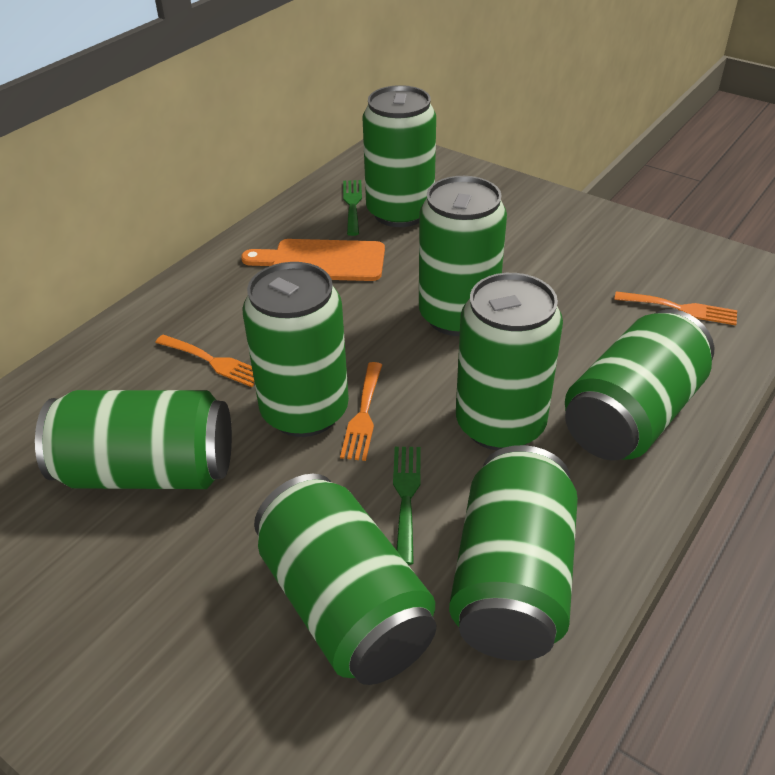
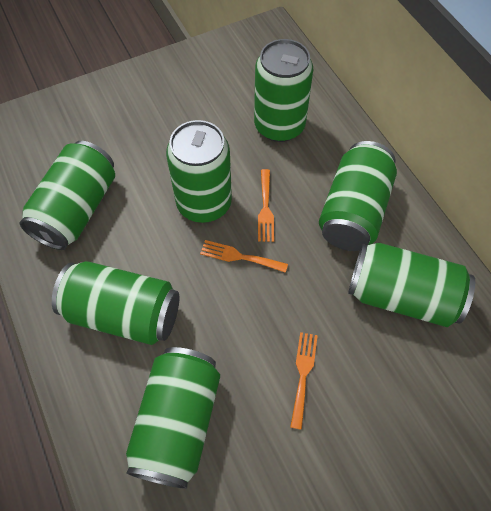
green can: [35,390,232,489] [242,262,349,437] [254,474,436,685] [363,85,436,227] [419,176,507,336] [449,445,578,661] [456,273,563,450] [565,309,714,461] = 8 -> [20,141,115,250] [52,261,179,345] [126,347,220,489] [166,120,232,223] [254,39,314,142] [319,141,397,251] [348,243,475,327] = 7
green fork: [343,180,362,236] [393,447,421,565] = 2 -> none = 0
orange cutting board: [241,239,385,281] = 1 -> none = 0

